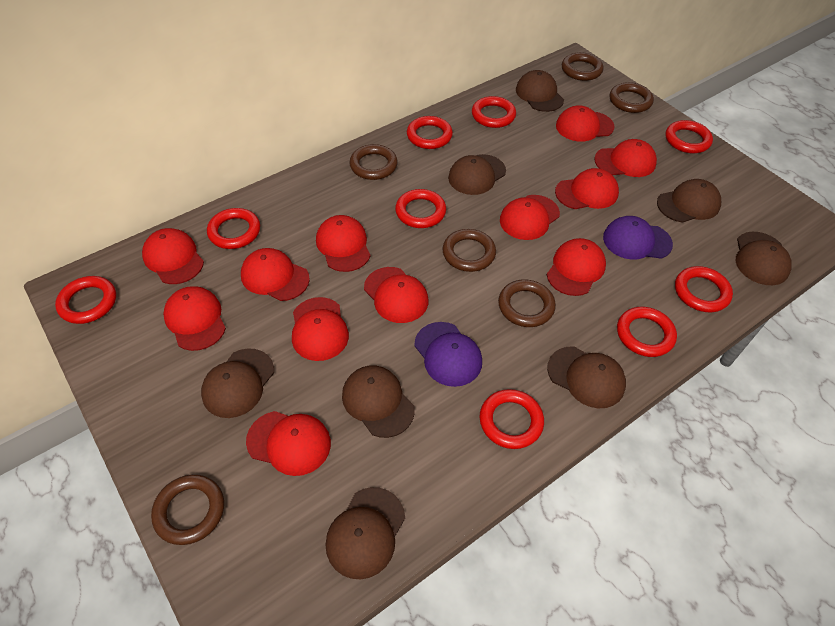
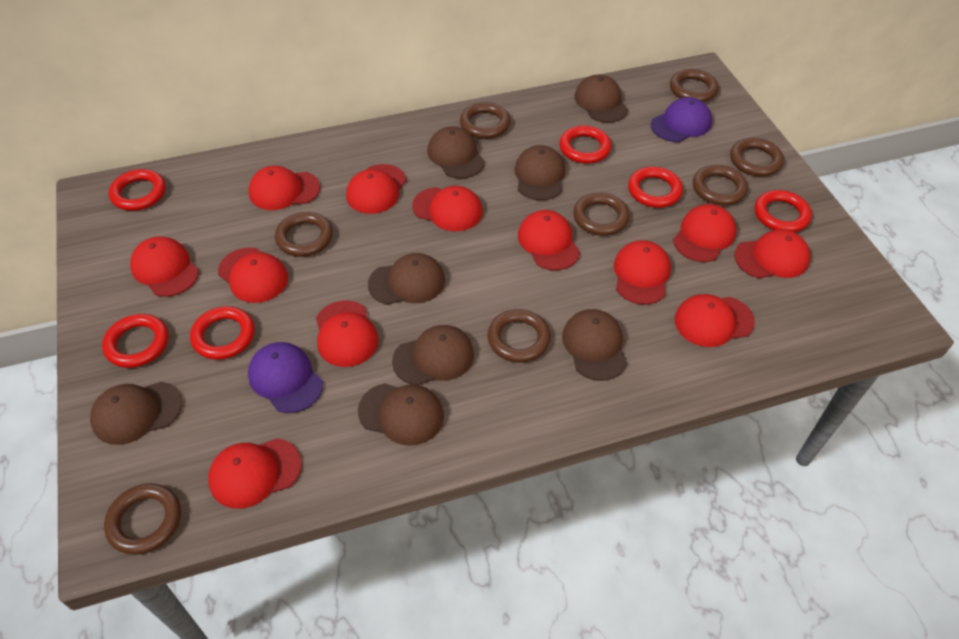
brown ring: [151,474,224,545] [349,144,398,180] [443,229,496,272] [498,279,556,327] [562,52,603,81] [609,82,654,113] = 6 -> [104,483,181,555] [275,212,333,257] [460,102,510,139] [488,309,551,363] [573,193,629,236] [670,69,719,102] [693,165,748,206] [730,138,784,177] = 8
red ring: [55,276,116,324] [207,208,260,249] [395,189,446,228] [407,116,453,149] [472,96,516,128] [480,389,544,449] [617,307,677,357] [665,120,713,153] [675,266,733,312] = 9 -> [102,314,168,368] [109,169,166,211] [190,306,255,360] [559,125,611,164] [628,167,683,208] [755,190,812,232] = 6

